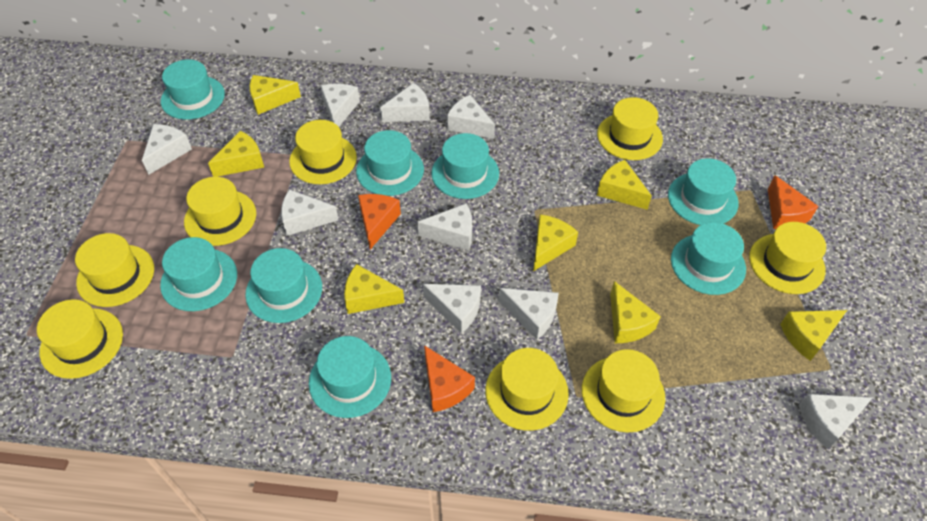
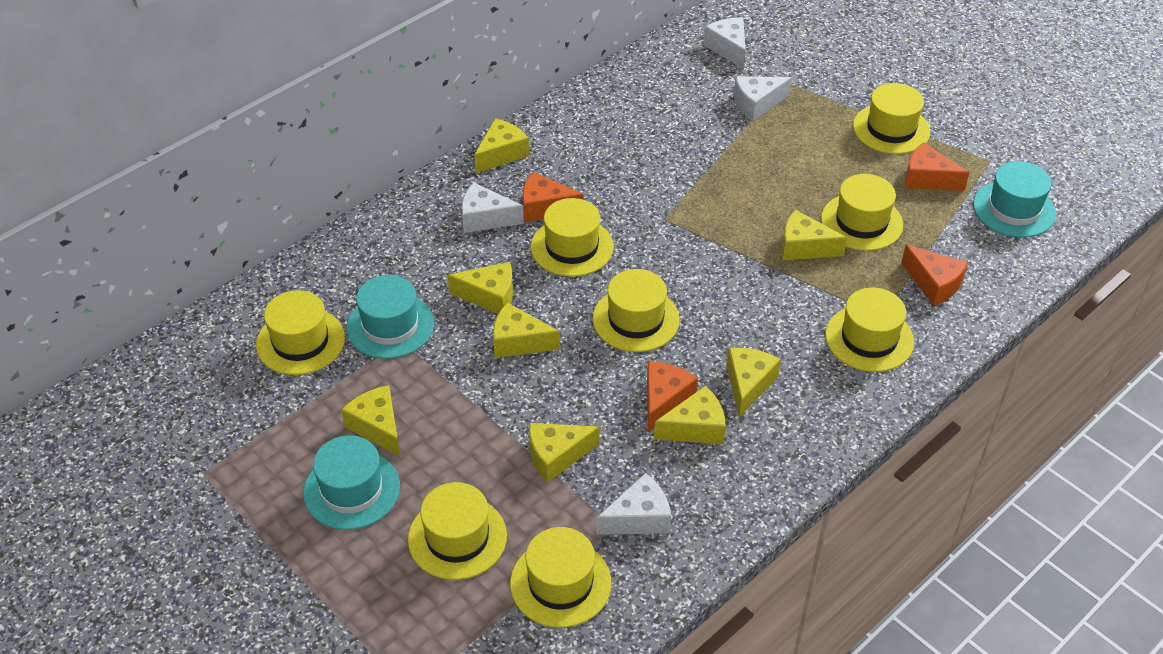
orange cheese: [358,194,401,249] [424,345,475,412] [768,175,818,229] = 3 -> [522,172,584,222] [647,361,698,432] [901,245,968,306] [905,142,969,191] = 4
turquoise hat: [160,237,237,311] [161,59,225,120] [245,248,322,323] [309,336,391,418] [356,130,424,196] [431,133,499,199] [668,158,739,225] [671,222,746,295] = 8 -> [303,435,400,530] [346,275,434,359] [973,161,1056,238] = 3
white cheese: [142,124,192,175] [281,189,338,236] [321,84,360,127] [380,83,430,122] [417,203,472,250] [423,284,481,334] [447,95,495,139] [499,288,559,340] [799,394,872,449] = 9 -> [462,183,524,233] [596,473,671,535] [703,17,745,69] [734,76,792,121] = 4
yellow cheese: [208,131,264,177] [250,75,301,115] [344,264,404,314] [533,214,578,271] [597,160,652,210] [610,281,661,343] [780,310,847,361] = 7 -> [341,385,400,456] [448,262,513,314] [474,118,529,173] [493,302,560,358] [529,423,600,483] [654,386,726,444] [726,348,781,418] [782,210,847,260] = 8

